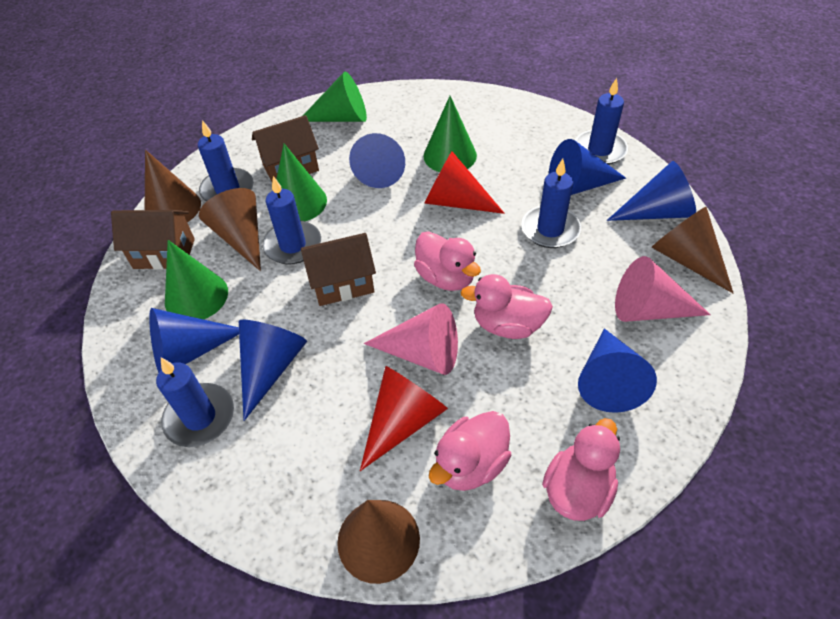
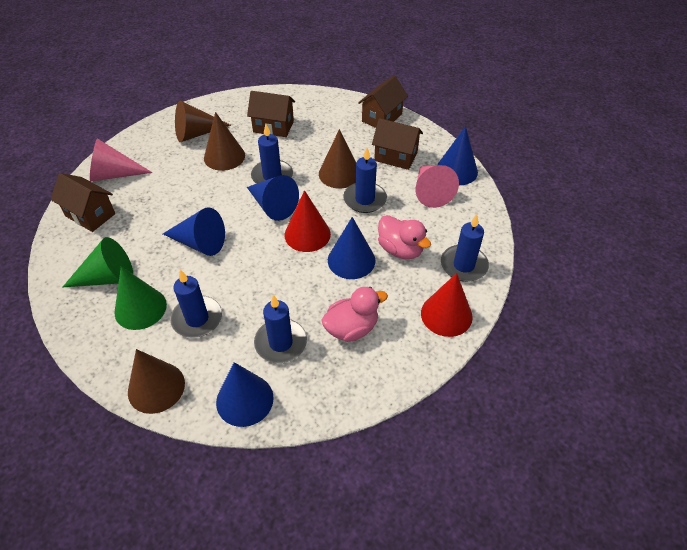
blue cone: [149,308,239,373] [239,320,307,421] [349,133,405,188] [549,139,626,195] [578,328,657,413] [607,161,696,221] = 6 -> [163,207,225,256] [216,362,274,427] [247,175,299,221] [328,217,375,279] [437,126,478,185] = 5
brown house: [111,210,195,270] [252,115,319,181] [301,233,376,306] = 3 -> [51,173,115,232] [247,91,295,137] [358,75,408,128] [372,118,423,170] = 4
green cone: [165,240,228,319] [276,144,327,221] [303,72,367,122] [424,96,477,172] = 4 -> [63,237,133,287] [115,266,167,330] = 2
pink duck: [414,231,481,291] [429,411,511,491] [460,274,553,339] [542,418,620,521] = 4 -> [322,287,388,342] [378,215,431,259] = 2

